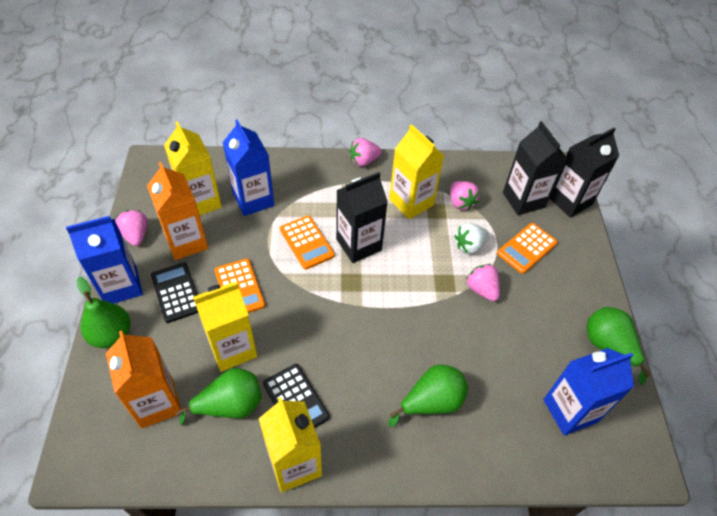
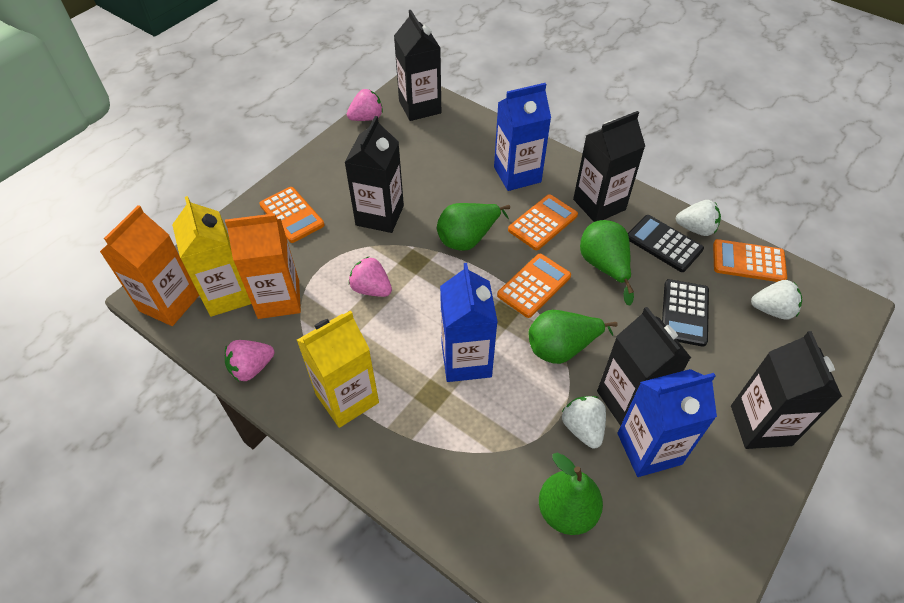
black carton: [336,172,388,263] [503,121,568,215] [549,128,619,218] = 3 -> [344,116,404,233] [394,10,441,121] [573,111,645,222] [597,307,691,426] [731,331,842,449] = 5
orange calculator: [214,259,265,313] [280,215,335,269] [497,223,558,274] = 3 -> [259,187,324,243] [497,254,571,318] [508,194,578,250] [713,239,787,282] = 4
pink strawberry: [115,210,148,246] [349,138,382,167] [450,181,480,210] [466,264,500,301] = 4 -> [225,340,274,381] [347,89,383,121] [349,257,392,297] = 3
white strawberry: [454,223,489,254] = 1 -> [562,396,606,449] [675,200,721,236] [751,280,802,320] = 3
yellow carton: [164,121,222,216] [193,282,257,372] [259,397,322,492] [389,124,444,219] = 4 -> [172,196,251,317] [297,310,379,428] = 2

